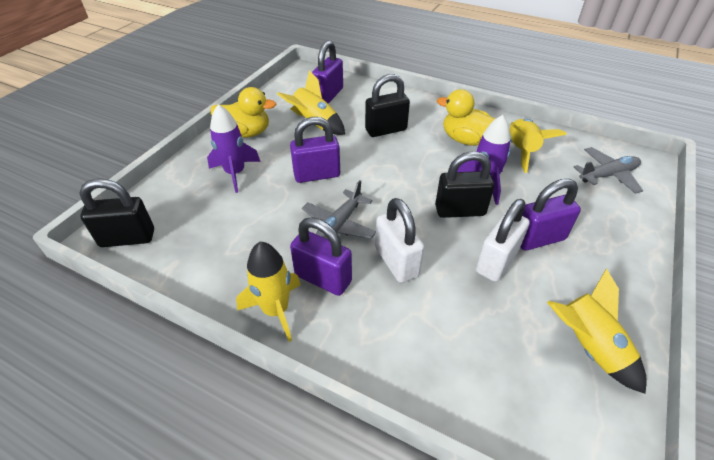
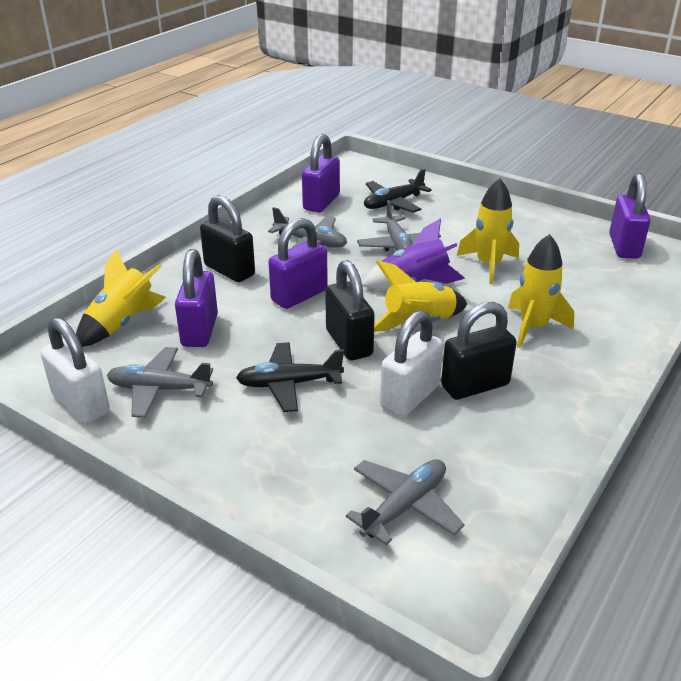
black plane: none = 0 -> [236,342,344,412] [364,169,432,213] = 2
grey plane: [302,180,376,240] [574,147,643,194] = 2 -> [107,347,213,418] [268,207,347,248] [346,459,465,545] [357,200,441,251] = 4
purple rocket: [207,104,261,193] [457,115,511,205] = 2 -> [362,218,465,290] = 1
yellow duck: [211,87,277,138] [437,89,496,146] = 2 -> none = 0

